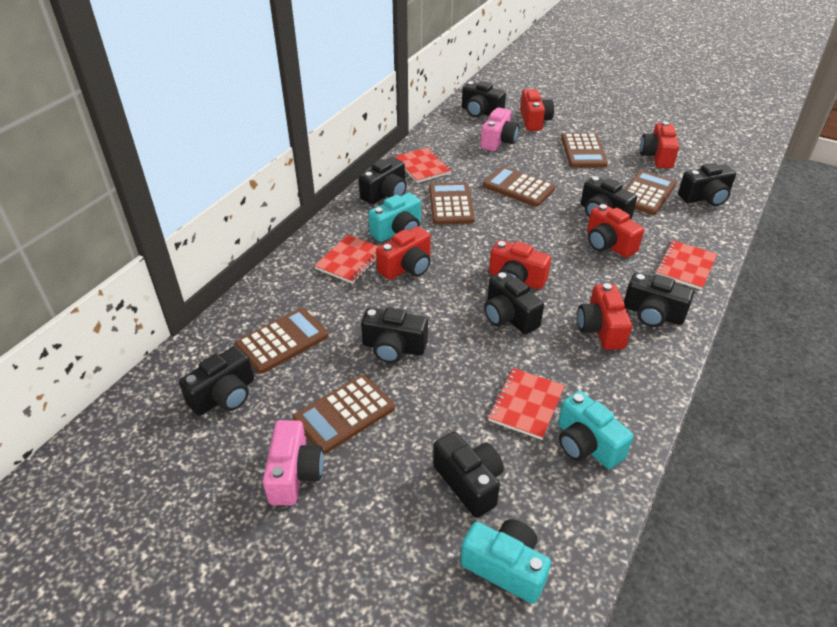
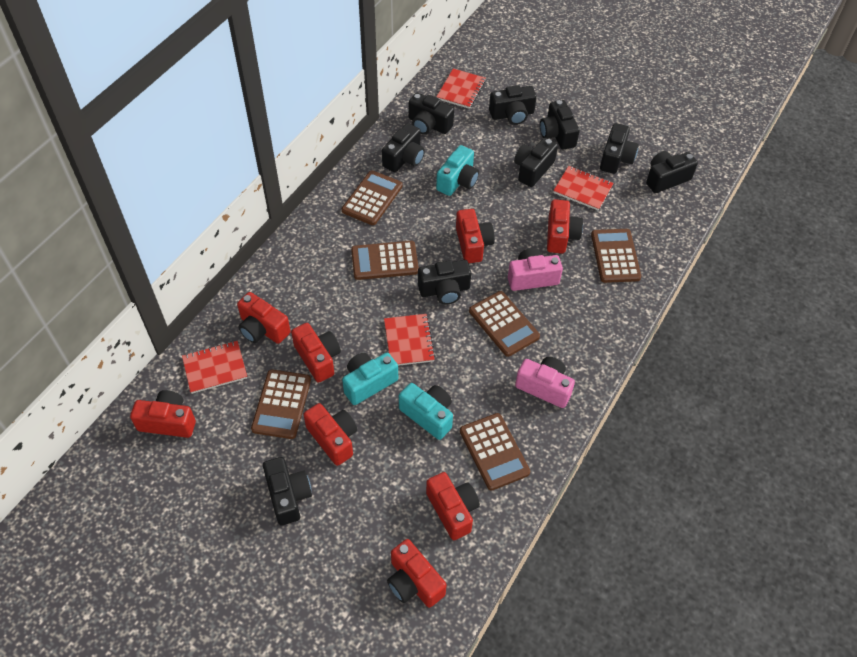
red camera: [376,226,431,280] [489,240,551,290] [520,89,554,131] [577,283,632,350] [587,204,644,258] [640,121,679,168] = 6 -> [130,390,196,438] [237,292,291,344] [291,323,341,383] [303,403,357,466] [387,539,447,608] [426,472,480,540] [456,209,495,263] [547,199,583,253] = 8

